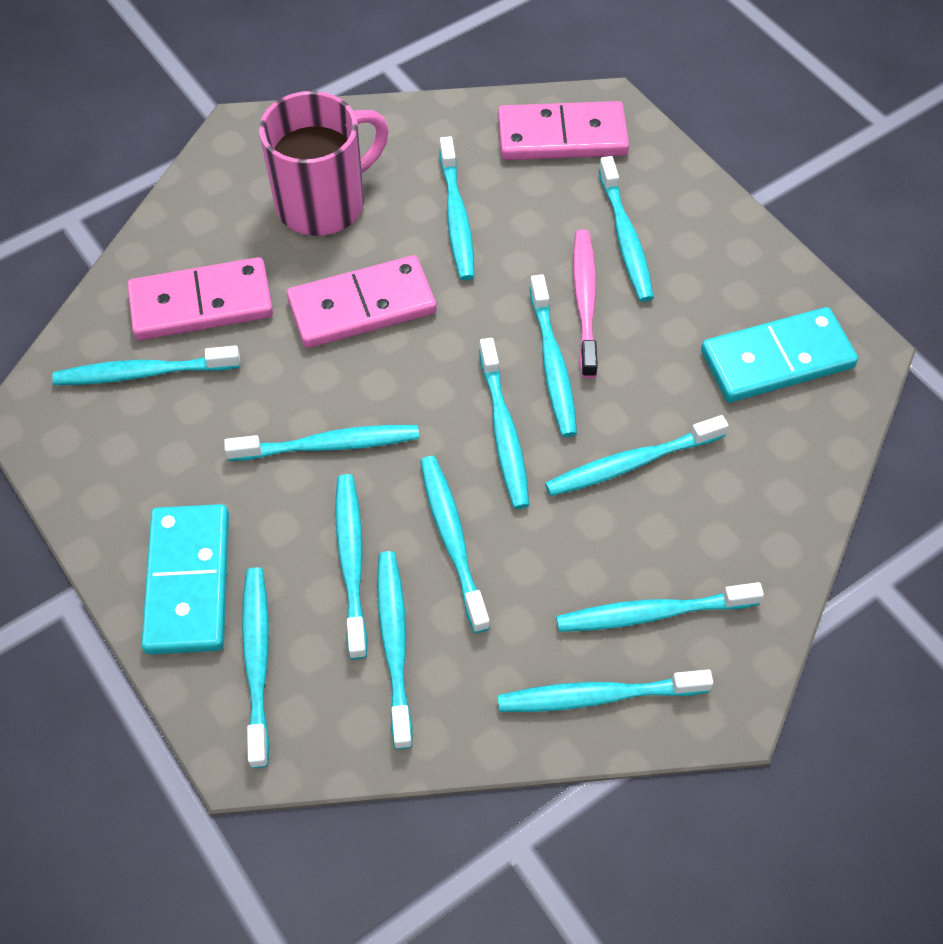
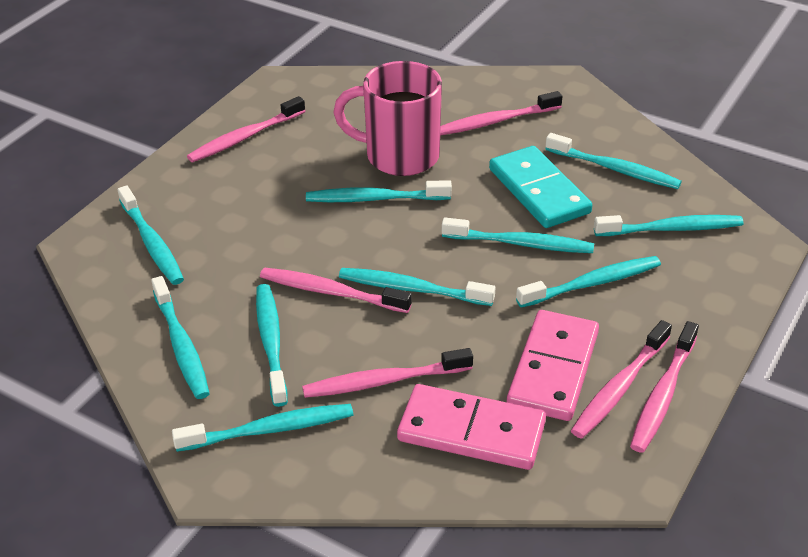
pink domino: [127,257,273,340] [287,255,437,348] [498,101,629,160] = 3 -> [397,384,546,470] [507,310,599,421] = 2
pink toothbrush: [573,230,598,378] = 1 -> [187,96,305,162] [260,268,412,313] [302,348,473,398] [440,91,563,135] [571,320,672,439] [630,321,699,453] = 6
turquoise domino: [141,504,229,655] [701,307,858,402] = 2 -> [489,146,592,228] = 1
turquoise toothbrush: [52,345,240,385] [224,425,419,461] [242,567,270,768] [335,474,367,660] [377,551,413,749] [420,456,490,633] [439,136,474,280] [479,338,529,509] [497,669,713,712] [529,274,577,437] [545,415,728,496] [556,582,764,632] [598,156,654,302] = 13 -> [118,186,184,285] [151,276,210,399] [172,404,353,452] [256,284,288,407] [306,180,452,202] [339,268,495,306] [442,218,594,253] [516,256,661,308] [546,133,682,189] [594,215,744,236] = 10

